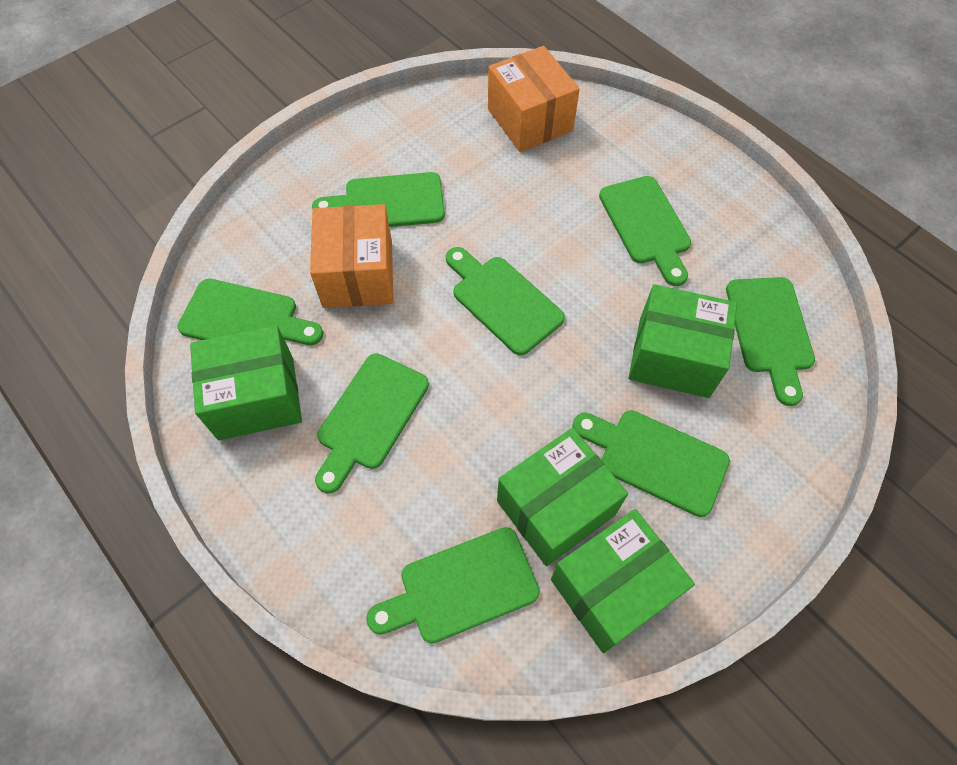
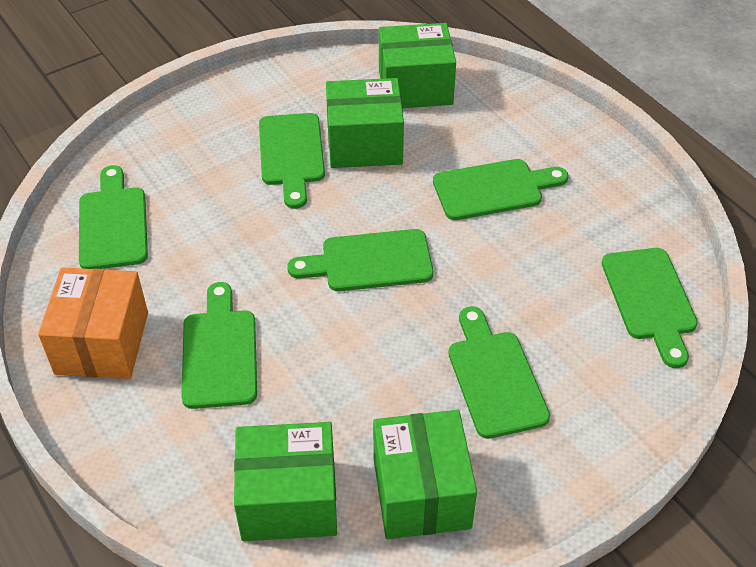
green cutting board: [177,279,323,345] [312,172,445,227] [315,353,429,493] [366,527,540,643] [446,247,565,355] [572,410,730,517] [599,176,691,286] [726,277,815,406] = 8 -> [79,165,148,269] [181,282,257,409] [259,113,325,209] [287,229,434,291] [433,159,569,220] [448,306,550,439] [602,248,698,368] = 7
orange box: [310,204,393,308] [488,46,580,152] = 2 -> [38,267,148,379] = 1

